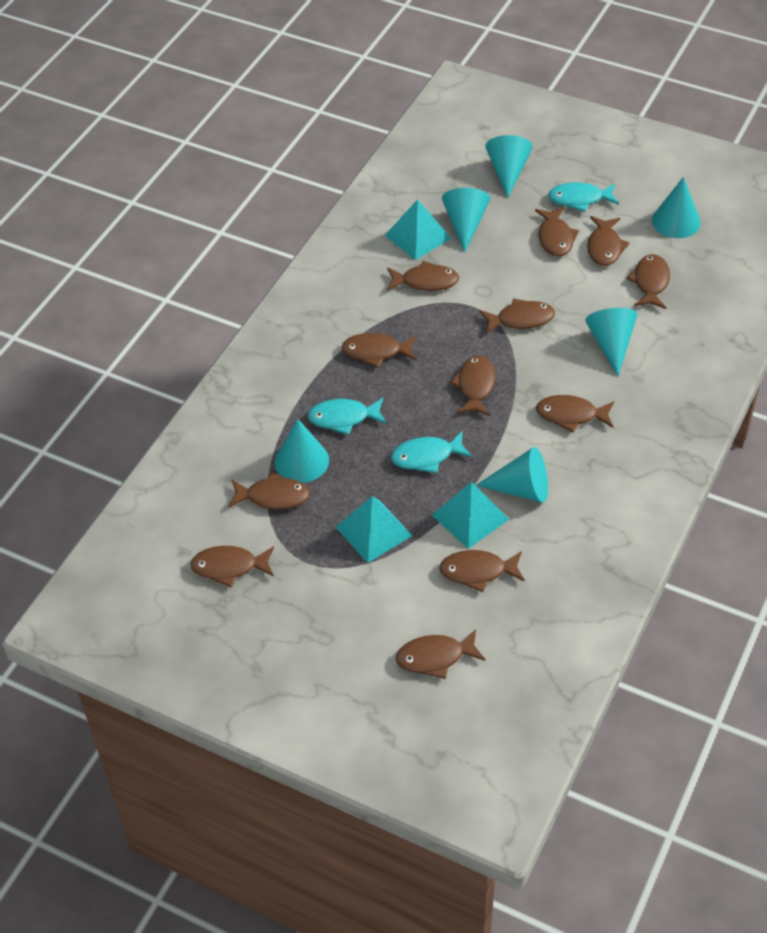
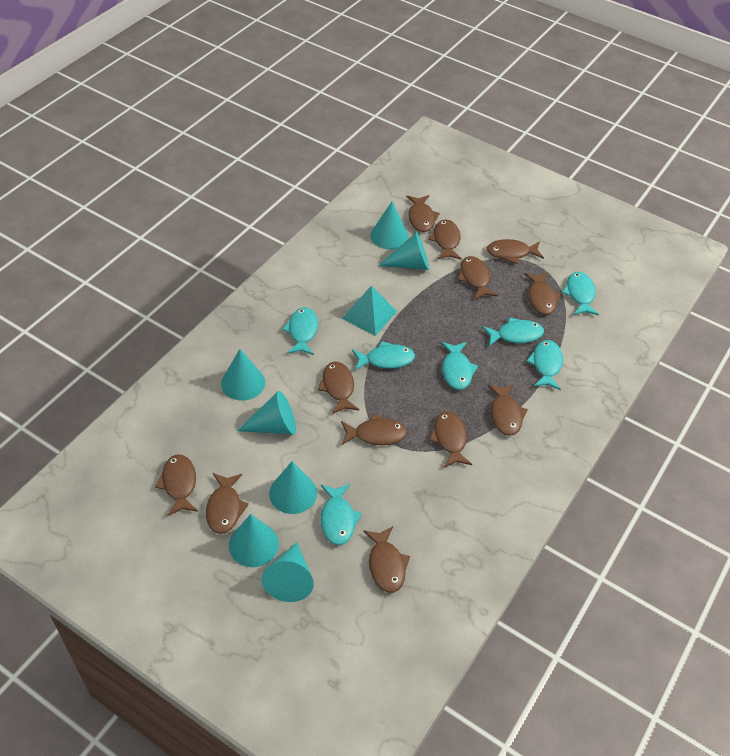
turquoise cone: [275,419,329,483] [442,188,490,252] [476,447,548,503] [485,135,533,198] [585,308,638,376] [652,177,701,238] = 6 -> [221,349,265,400] [229,514,279,567] [237,391,296,434] [262,542,314,602] [269,461,317,514] [370,201,408,250] [378,232,429,270] = 7
turquoise fish: [307,398,387,435] [391,431,472,473] [548,182,619,212] = 3 -> [282,307,318,355] [320,484,362,545] [352,341,415,371] [441,342,478,390] [482,317,544,346] [526,340,563,390] [562,272,599,316] = 7
turquoise pyramid: [336,496,412,563] [385,199,451,260] [432,482,509,549] = 3 -> [342,286,397,336] = 1

